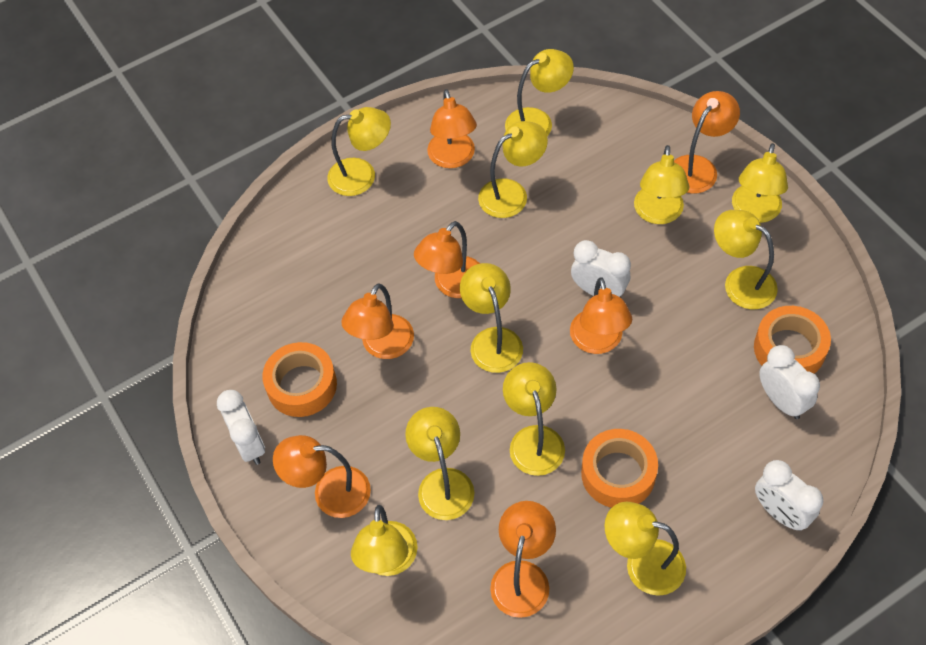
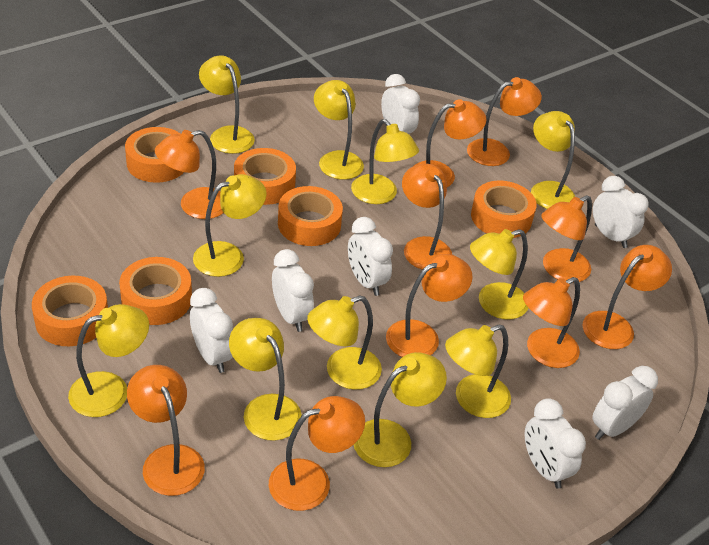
orange lamp: [273,435,371,518] [341,283,414,359] [414,221,480,298] [427,89,477,168] [490,501,556,618] [570,277,632,354] [674,91,740,193] = 7 -> [127,365,205,496] [155,130,223,219] [269,396,365,511] [386,254,473,357] [402,163,452,270] [414,99,486,187] [467,77,542,166] [523,277,580,368] [541,195,592,283] [583,245,672,349] = 10
orange tape: [262,342,337,417] [581,429,658,508] [754,306,831,374] = 3 -> [32,276,108,346] [119,257,192,325] [125,127,184,183] [234,148,296,205] [278,186,343,246] [471,181,537,238] = 6
white clock: [217,390,265,465] [571,240,631,298] [755,460,823,531] [759,345,820,419] = 4 -> [190,288,233,373] [272,249,314,332] [348,217,393,296] [381,74,420,134] [525,398,586,489] [592,366,658,440] [593,176,649,248] = 7

